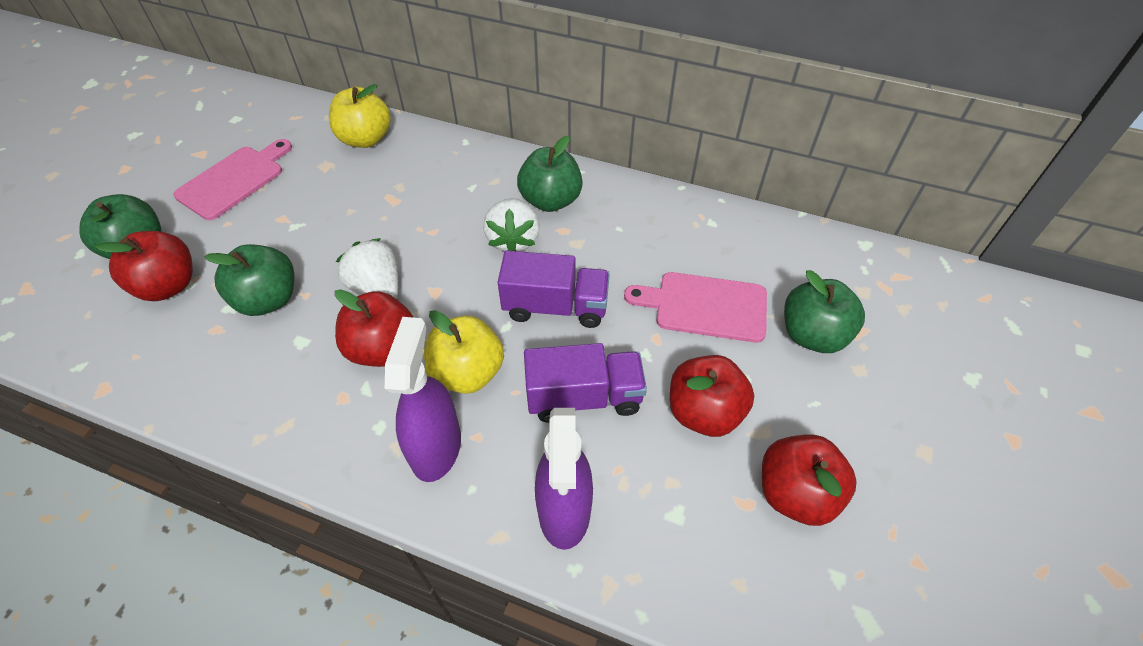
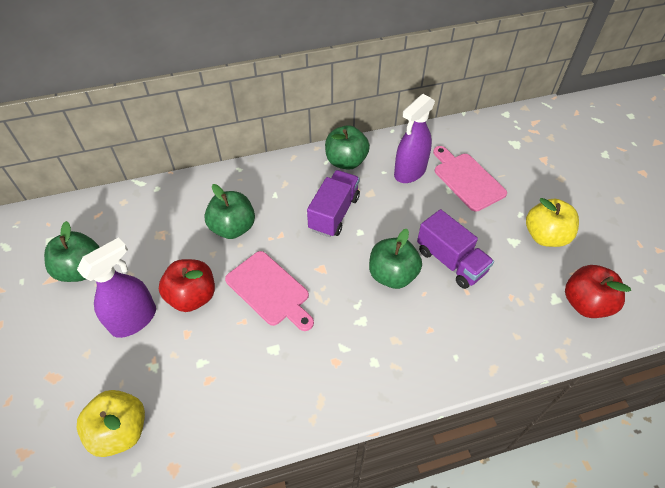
red apple: [95,231,193,301] [335,289,413,367] [670,355,754,437] [762,434,857,526] = 4 -> [159,259,215,312] [565,265,631,318] = 2
white strawberry: [336,238,398,299] [483,198,540,252] = 2 -> none = 0

